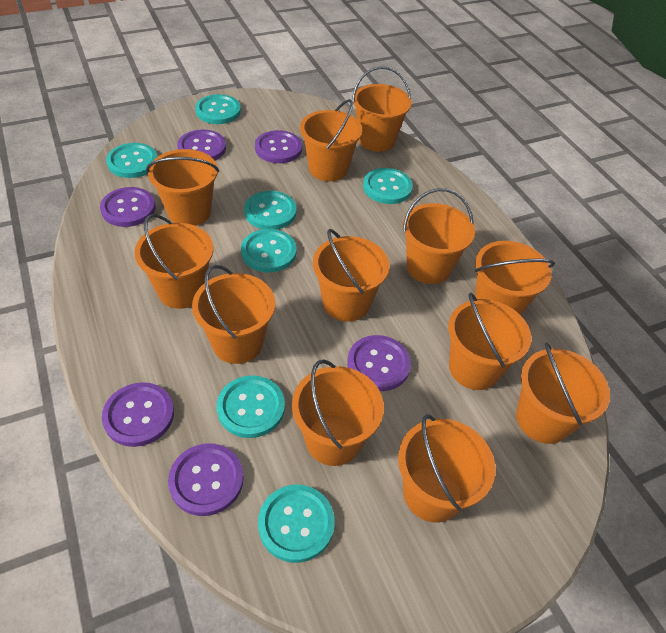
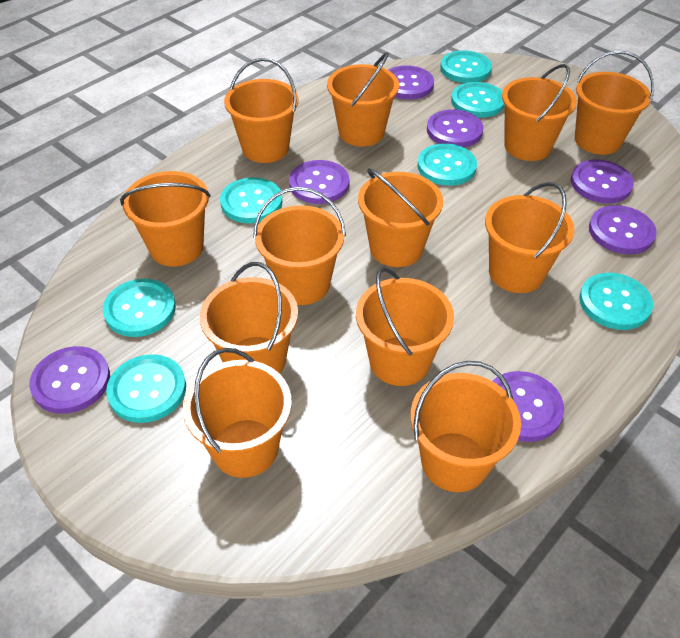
purple button: [100,187,156,227] [102,382,174,447] [168,444,244,516] [177,130,226,160] [255,130,302,163] [347,335,411,391] = 6 -> [29,346,110,414] [289,160,349,204] [388,65,434,100] [427,109,483,147] [492,371,564,442] [571,160,634,203] [589,205,657,254] = 7

